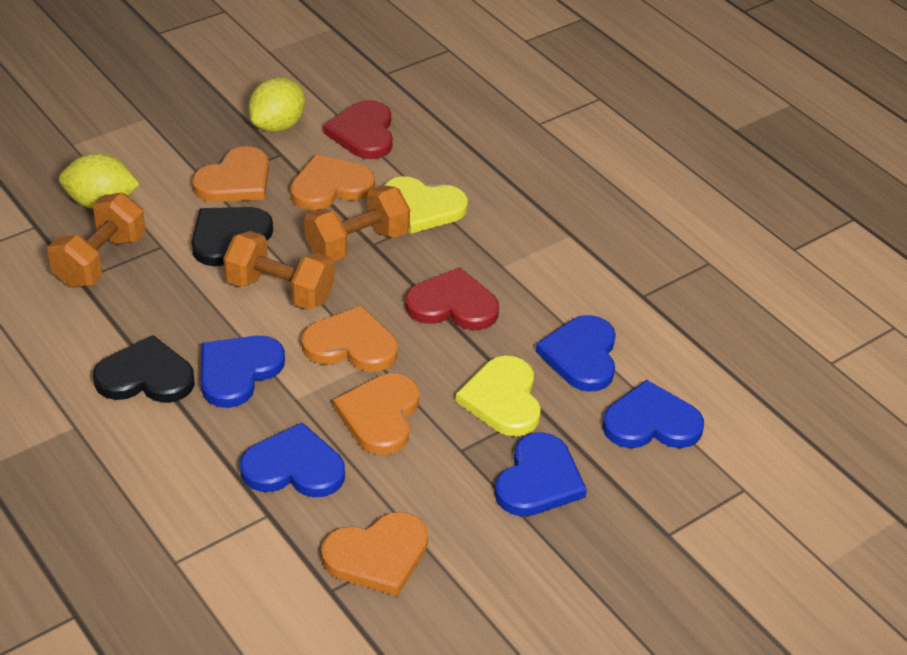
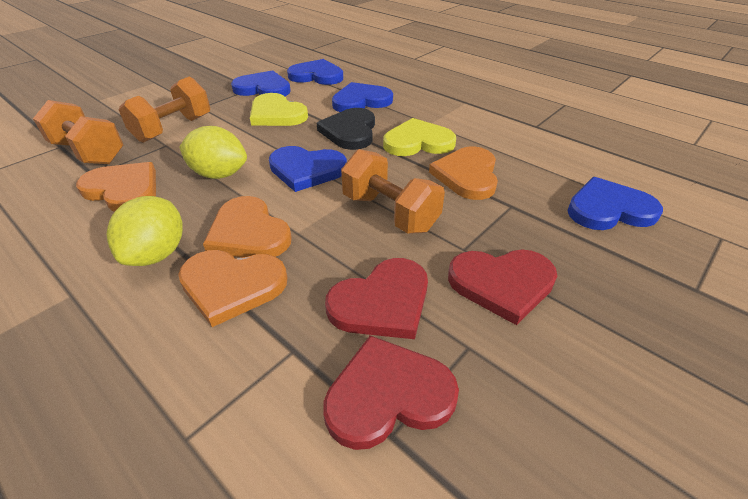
black heart: [93,335,195,403] [192,207,273,266] = 2 -> [317,108,375,150] = 1
orange heart: [192,146,269,202] [290,155,375,210] [302,306,398,372] [321,512,428,596] [333,373,419,455] = 5 -> [76,162,156,212] [178,250,287,327] [203,196,292,257] [429,146,498,200] = 4
red heart: [323,100,393,159] [405,267,499,330] = 2 -> [323,335,459,450] [325,258,428,339] [448,250,557,325] = 3

